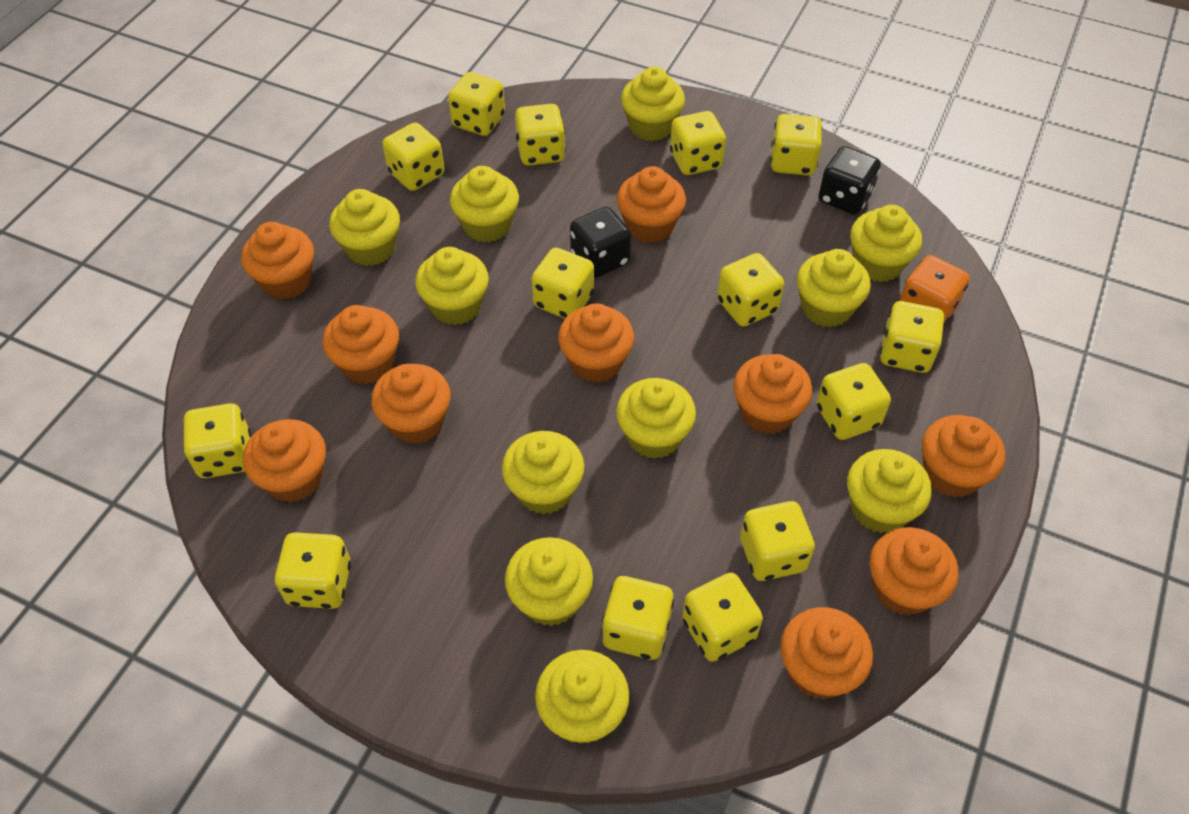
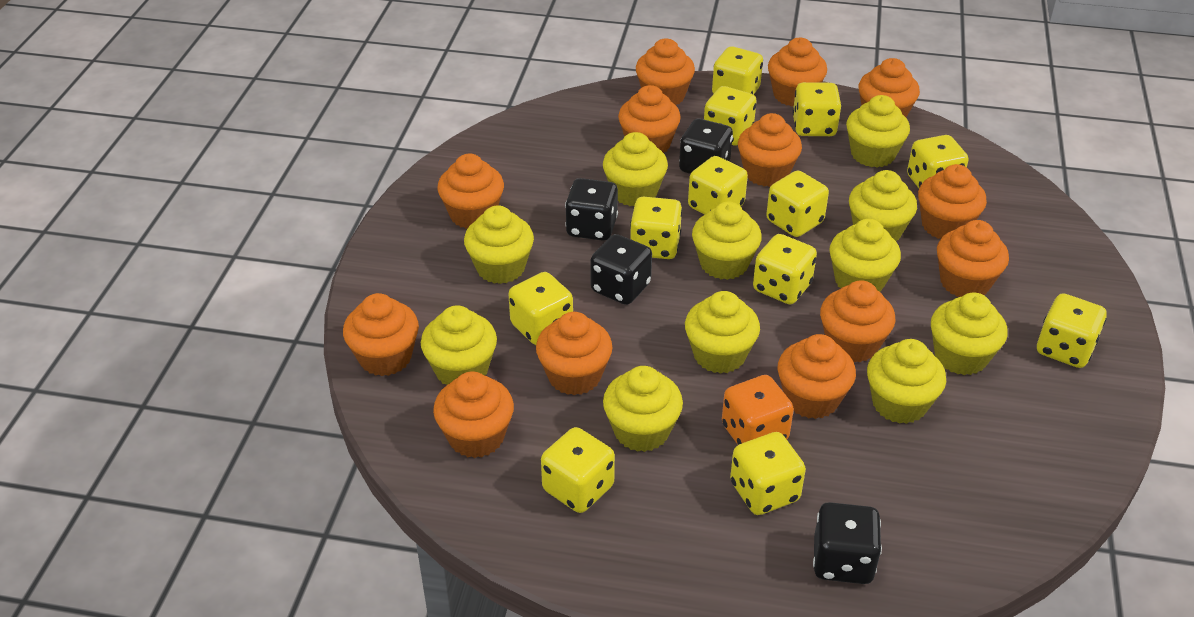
black dice: [570,207,631,278] [818,146,881,215] = 2 -> [565,178,618,241] [590,234,652,305] [679,119,733,174] [813,502,882,584] = 4
orange cupcake: [241,222,314,300] [243,419,326,502] [322,305,399,384] [371,364,451,444] [558,303,634,383] [617,166,686,243] [733,354,812,434] [780,607,873,699] [870,527,958,616] [922,415,1005,498] = 10 -> [343,293,419,376] [433,372,514,458] [437,154,504,229] [536,312,612,395] [618,85,681,153] [636,38,695,105] [738,113,802,187] [768,38,827,107] [778,334,856,419] [820,280,896,362] [859,58,920,117] [918,164,987,239] [937,220,1009,297] = 13
yellow dice: [183,403,251,478] [274,532,351,609] [382,123,444,191] [448,72,505,136] [515,104,565,165] [532,248,594,319] [602,576,674,660] [670,111,726,175] [682,573,763,662] [717,253,784,327] [740,501,815,581] [770,114,822,175] [816,363,891,440] [880,301,944,373] = 14 -> [508,272,573,345] [541,427,615,513] [630,197,682,259] [688,156,748,215] [704,86,757,146] [712,46,763,95] [730,432,806,515] [753,234,817,304] [766,170,829,237] [792,82,842,136] [907,135,968,188] [1037,293,1107,368] = 12

